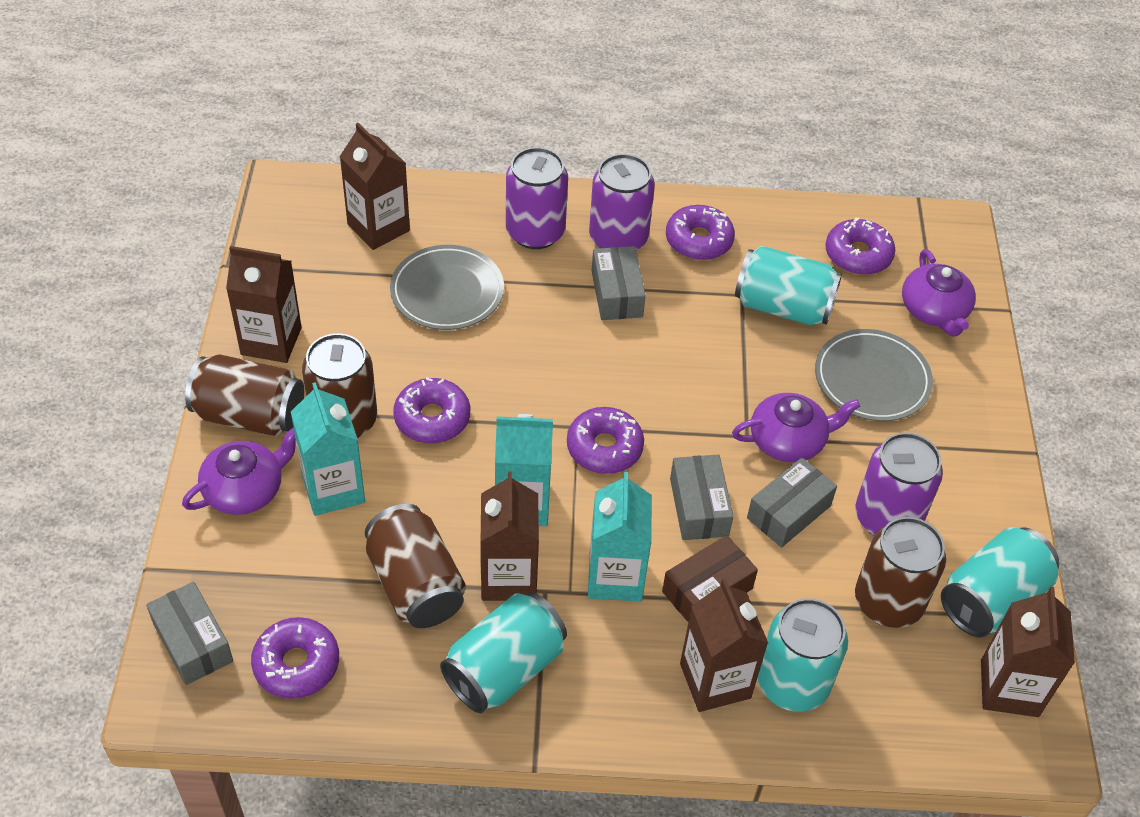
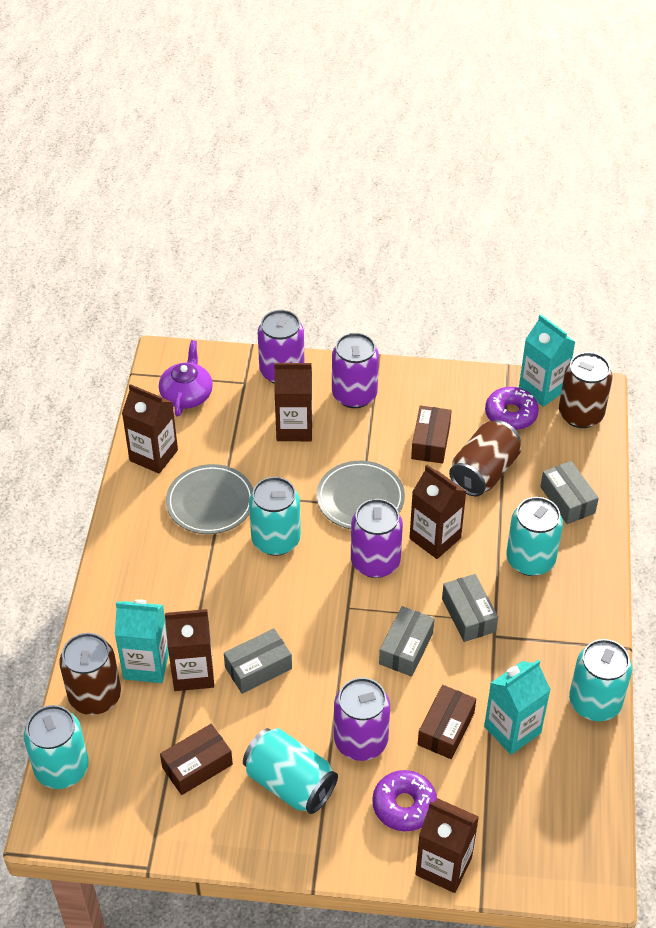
brown box: [662,535,758,622] = 1 -> [160,724,233,795] [411,406,452,464] [418,685,476,759] = 3
brown can: [185,354,304,436] [302,333,377,438] [365,504,466,628] [855,517,946,628] = 4 -> [59,633,121,715] [449,420,521,496] [559,352,612,428] = 3
purple can: [506,147,568,249] [589,154,655,250] [855,432,943,536] = 3 -> [258,310,304,384] [332,333,379,408] [334,678,390,761] [351,499,403,578] = 4
purple donut: [251,617,339,699] [393,377,470,443] [567,407,644,474] [666,205,735,260] [825,217,895,275] = 5 -> [372,770,437,831] [485,387,539,430] = 2
purple teapot: [182,428,296,515] [732,393,860,463] [902,249,976,337] = 3 -> [159,340,213,417] = 1
turquoise can: [440,592,567,713] [735,246,842,325] [758,598,848,712] [941,527,1060,638] = 4 -> [24,705,89,789] [243,728,338,814] [249,477,301,556] [506,497,563,576] [569,639,632,721] = 5

